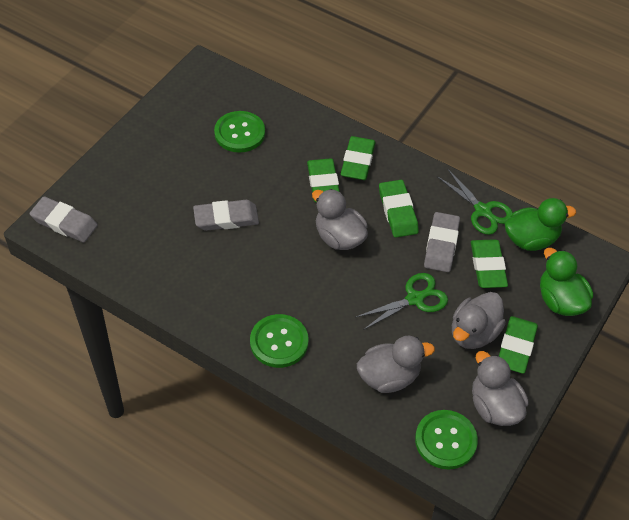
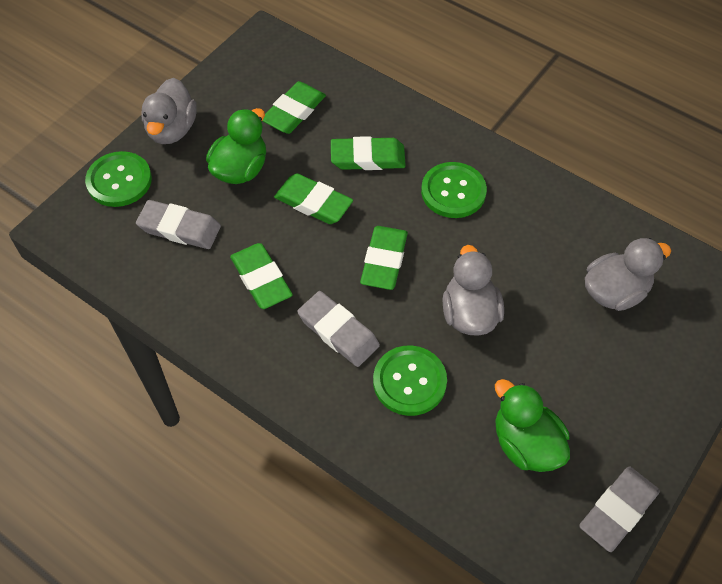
green scissors: [355,273,448,330] [437,168,513,235] = 2 -> none = 0
grey duck: [312,189,368,250] [357,336,435,393] [452,292,506,349] [472,351,529,426] = 4 -> [142,78,197,144] [442,245,504,335] [585,238,671,311] = 3

